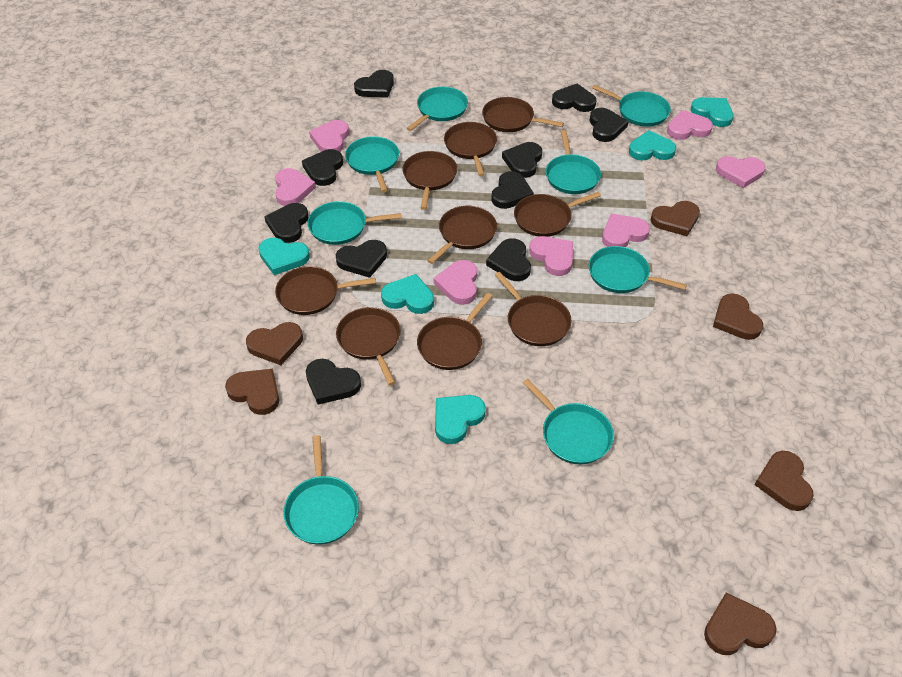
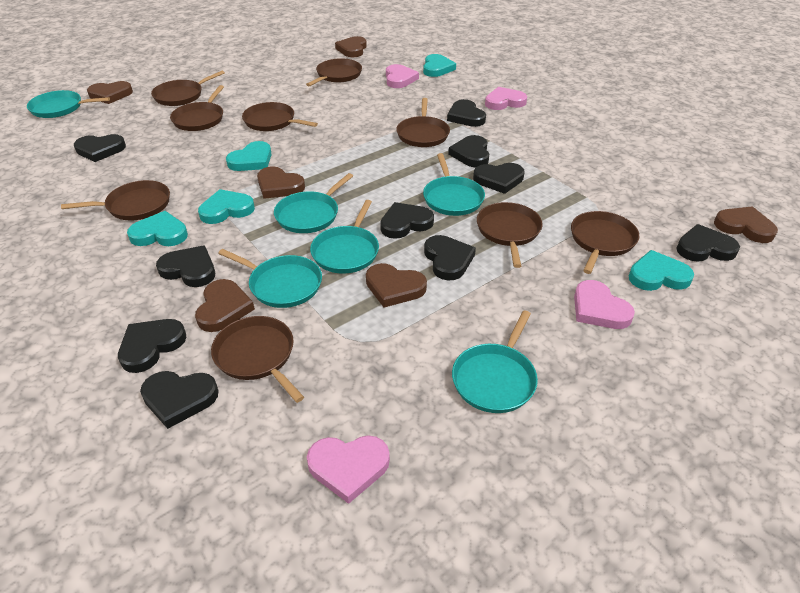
pink heart: [275,168,316,206] [309,120,349,152] [434,260,477,305] [529,236,573,276] [602,214,650,247] [667,110,713,140] [716,156,766,188] = 7 -> [307,435,390,504] [386,64,419,88] [485,87,527,110] [574,280,635,329] = 4
turquoise pan: [284,435,359,545] [307,201,402,245] [345,136,399,192] [407,87,468,131] [523,379,614,465] [546,130,601,194] [589,246,687,293] [592,85,671,127] = 8 -> [27,90,110,118] [218,249,322,308] [274,173,353,233] [310,200,379,273] [423,153,485,216] [452,310,538,413] = 6

